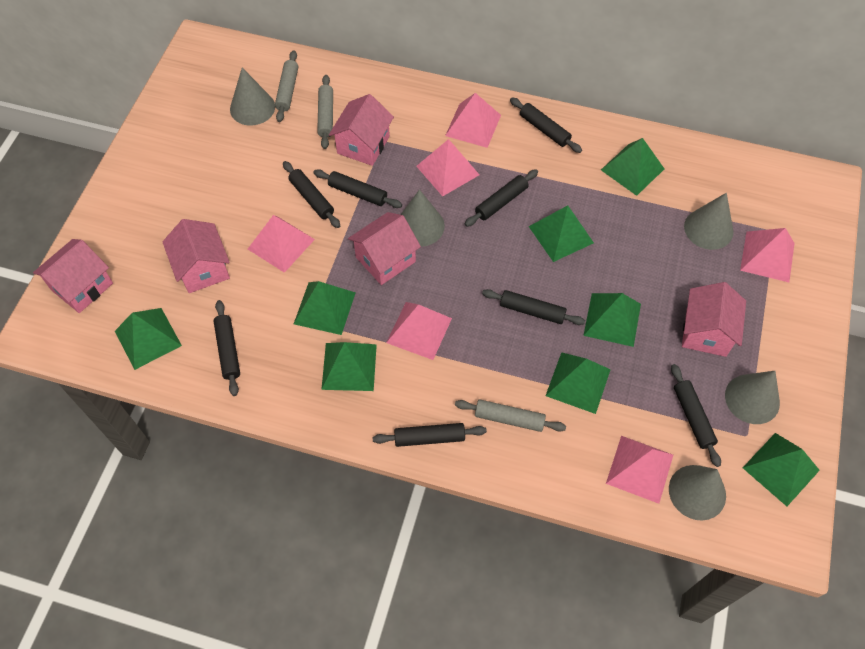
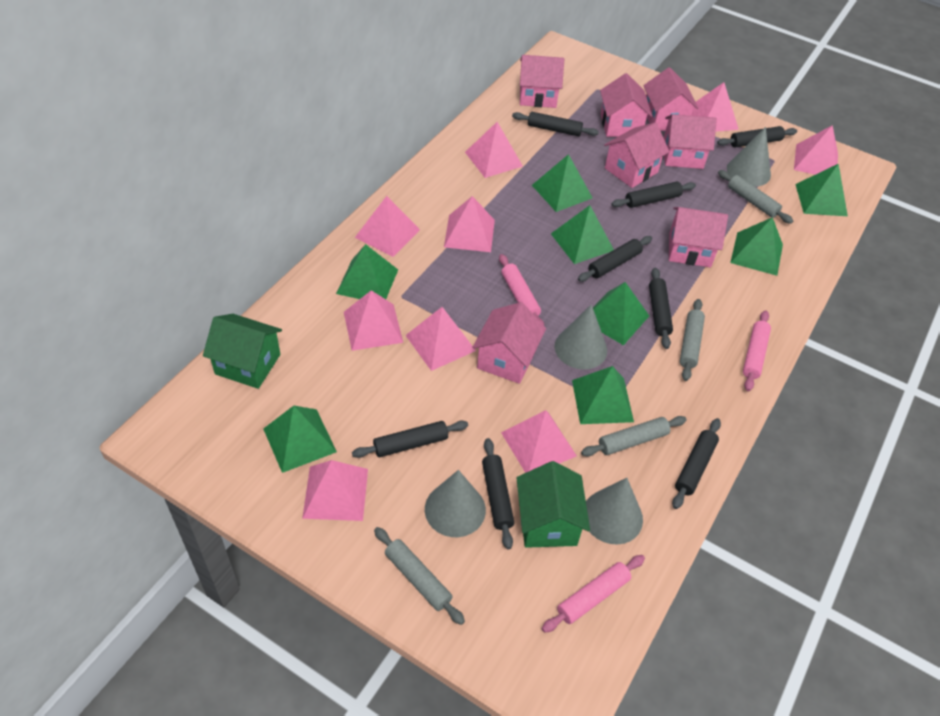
green house: none = 0 -> [203,314,282,389] [517,461,590,548] = 2
grey cone: [230,68,275,126] [401,189,445,247] [669,465,726,521] [684,193,733,250] [725,371,780,424] = 5 -> [425,470,486,537] [555,304,607,370] [586,478,643,545] [727,127,771,187] = 4
grey rolling pin: [275,50,298,122] [317,75,333,149] [455,400,566,432] = 3 -> [374,527,465,625] [581,416,687,456] [680,299,705,381] [718,170,793,224] = 4
pink house: [33,239,113,313] [162,219,230,293] [329,94,394,166] [348,212,421,285] [682,282,746,357] = 5 -> [472,302,546,384] [520,55,564,108] [600,73,652,137] [604,122,670,188] [643,67,699,131] [664,114,717,169] [669,207,728,267] = 7
pink pyramid: [248,215,315,273] [386,302,452,360] [416,139,479,196] [445,93,501,148] [606,436,673,504] [740,228,795,282] = 6 -> [302,460,368,521] [344,290,403,351] [355,196,420,257] [405,307,476,371] [444,196,495,252] [465,122,523,178] [501,410,577,473] [691,82,739,132] [794,125,838,175] = 9
pink rolling pin: none = 0 -> [499,254,544,325] [542,555,645,633] [743,310,771,391] = 3

